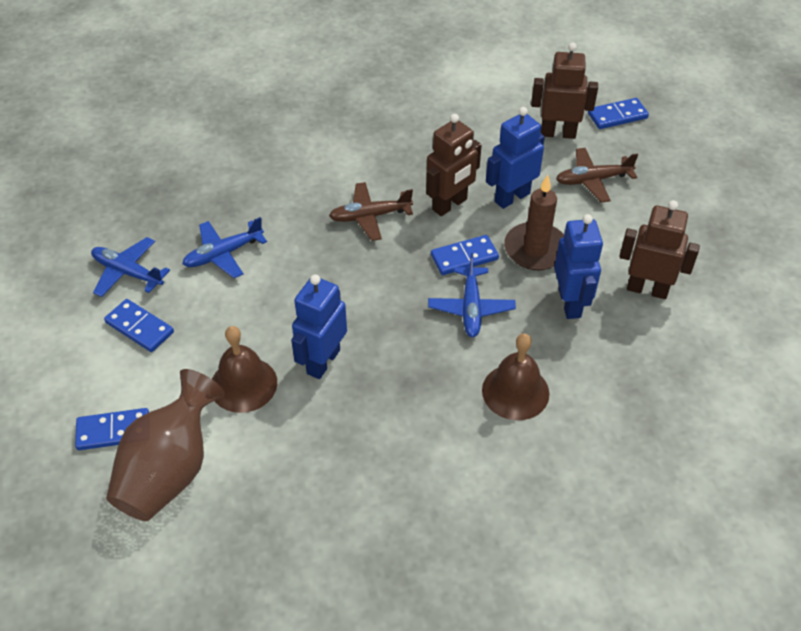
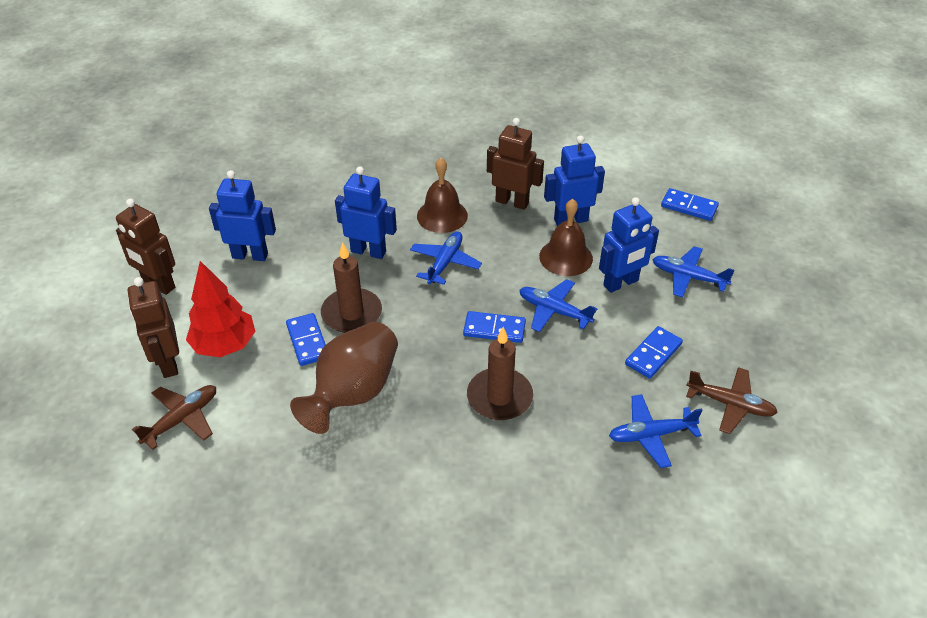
blue plane: [91,237,170,297] [182,217,267,278] [428,253,516,337] = 3 -> [410,231,482,285] [519,279,597,332] [609,394,702,468] [652,246,735,297] = 4
blue robot: [291,274,347,379] [486,107,545,209] [554,214,603,319] = 3 -> [209,170,276,261] [335,166,397,259] [544,135,605,226] [599,197,659,293] = 4
brown candle: [504,175,564,270] = 1 -> [321,242,382,333] [467,327,533,420] = 2
red tree: none = 0 -> [186,261,255,357] = 1

